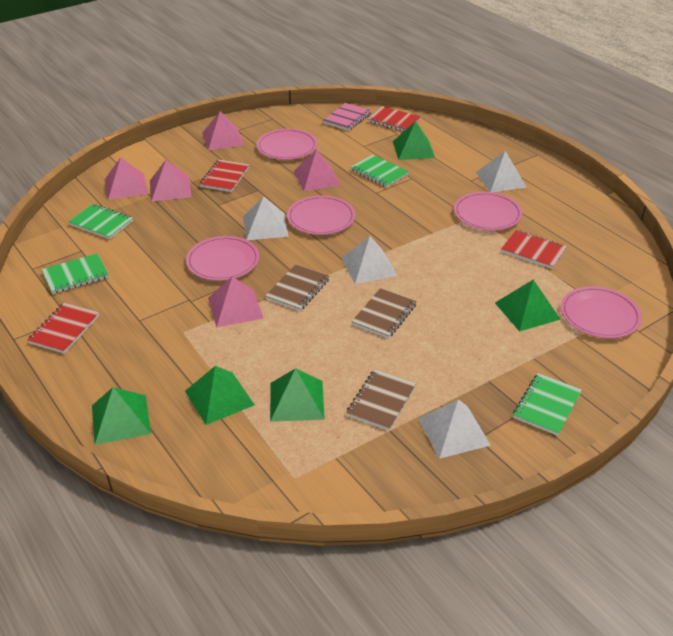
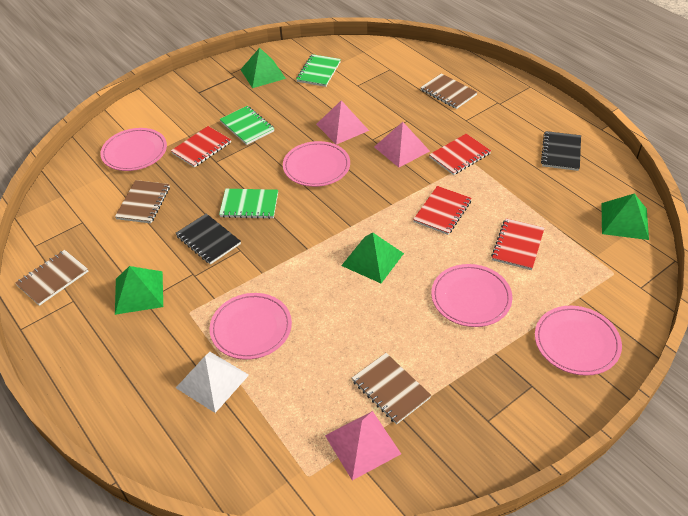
black notebook: none = 0 -> [175,213,241,265] [541,131,581,171] = 2
brown notebook: [265,264,330,311] [346,369,416,431] [352,288,417,338] = 3 -> [15,250,89,306] [115,180,170,223] [352,353,432,424] [420,73,478,109] = 4
green notebook: [42,253,109,294] [68,204,133,239] [351,154,409,187] [513,373,582,436] = 4 -> [219,189,278,219] [220,106,275,145] [296,54,341,87] = 3
green pyramid: [92,387,151,445] [185,366,255,425] [270,368,325,422] [393,121,435,160] [495,279,561,332] = 5 -> [115,266,163,315] [240,48,286,88] [341,232,404,283] [601,193,649,240] = 4
pink notebook: [323,103,372,131] = 1 -> none = 0
pink pyramid: [105,157,148,200] [150,160,192,202] [202,111,244,150] [208,277,264,328] [294,149,341,191] = 5 -> [316,100,369,145] [325,411,401,480] [374,122,430,167] = 3
white pyramid: [243,196,289,240] [342,236,398,284] [418,399,491,459] [476,151,527,192] = 4 -> [176,352,249,413] = 1

